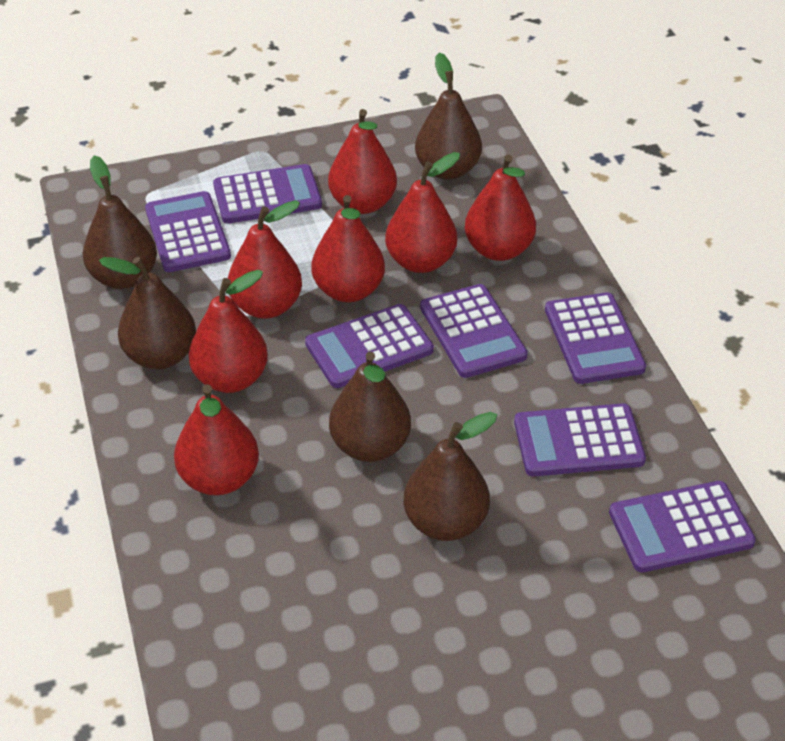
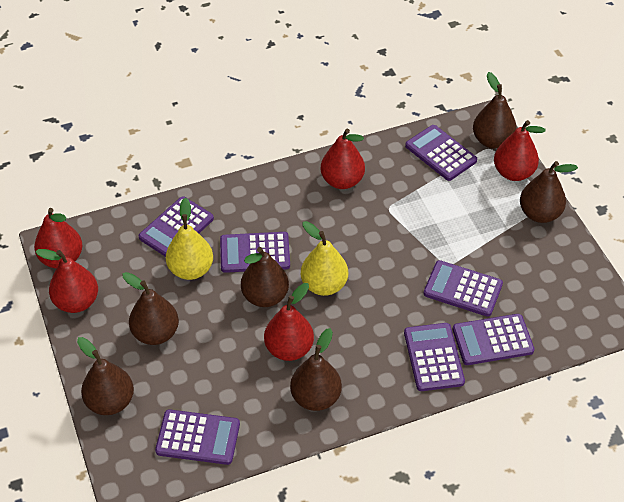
brown pear: [83,155,157,289] [99,257,196,369] [329,352,411,462] [404,412,497,541] [415,53,482,180] = 5 -> [77,337,134,415] [122,272,179,345] [241,247,289,307] [290,328,342,411] [473,72,517,149] [520,161,578,223] = 6
red pear: [174,384,259,495] [189,270,268,393] [228,200,302,319] [311,195,385,302] [328,109,397,214] [385,152,460,273] [465,155,536,261] = 7 -> [34,208,82,269] [35,249,98,313] [264,283,314,361] [321,129,365,189] [494,120,546,181] = 5
yellow pear: none = 0 -> [166,197,213,280] [301,221,348,296] = 2

